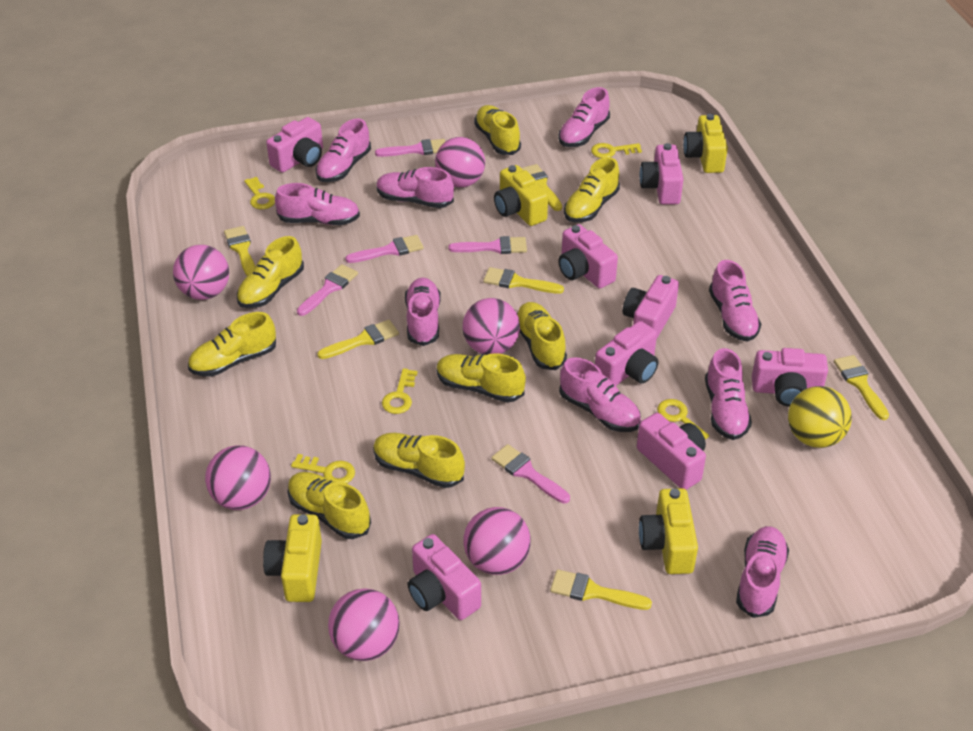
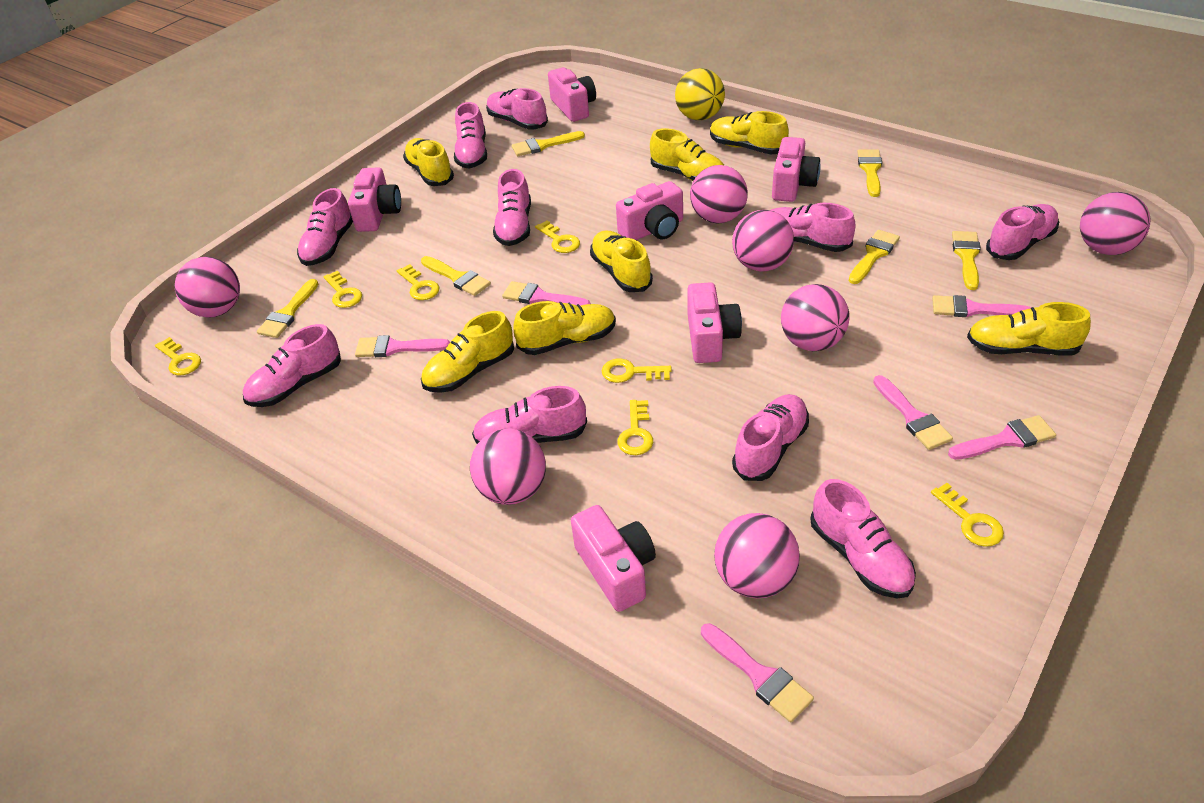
pink ball: [173,245,229,300] [205,445,271,510] [328,588,400,661] [435,137,485,188] [463,298,520,355] [463,507,531,575] = 6 -> [175,257,240,318] [470,429,546,505] [690,165,748,223] [714,513,800,598] [732,210,794,272] [781,284,850,351] [1080,192,1150,255] = 7
pink brush: [297,264,358,316] [345,235,424,263] [375,139,445,157] [448,236,527,254] [491,444,570,504] = 5 -> [355,335,450,357] [502,281,591,306] [701,623,814,723] [873,375,953,450] [932,295,1031,317] [948,415,1056,460] = 6
pink camera: [266,117,323,173] [407,534,481,620] [558,224,618,289] [595,321,658,386] [623,275,679,338] [637,413,706,490] [639,143,684,204] [752,348,828,407] = 8 -> [348,167,401,232] [548,67,596,122] [571,505,656,612] [616,181,683,240] [687,282,742,363] [772,137,821,202] = 6
pink shoe: [275,183,360,225] [316,118,371,182] [376,167,454,208] [405,278,441,346] [558,87,610,147] [559,357,641,432] [705,348,752,440] [709,260,761,342] [736,526,789,618] = 9 -> [243,324,341,407] [297,188,353,266] [454,102,487,169] [472,386,587,444] [486,88,548,130] [493,169,531,246] [732,394,809,481] [770,203,856,252] [810,479,916,598] [986,204,1059,260] = 10
yellow camera: [263,514,322,602] [494,165,548,226] [639,488,698,574] [683,114,728,173] = 4 -> none = 0
yellow key: [244,177,275,209] [291,454,355,484] [382,368,418,414] [591,143,642,158] [657,399,709,439] = 5 -> [155,337,201,376] [323,271,362,308] [397,264,440,300] [535,221,580,253] [602,358,672,383] [617,400,653,455] [931,483,1004,547] = 7
yellow shoe: [188,312,276,377] [237,236,304,308] [288,472,371,539] [373,433,465,488] [436,353,526,403] [474,105,521,155] [517,302,567,370] [564,157,620,223] = 8 -> [403,138,454,186] [421,311,514,393] [513,301,616,355] [590,230,653,292] [650,128,724,181] [710,111,789,154] [967,302,1091,356] = 7

